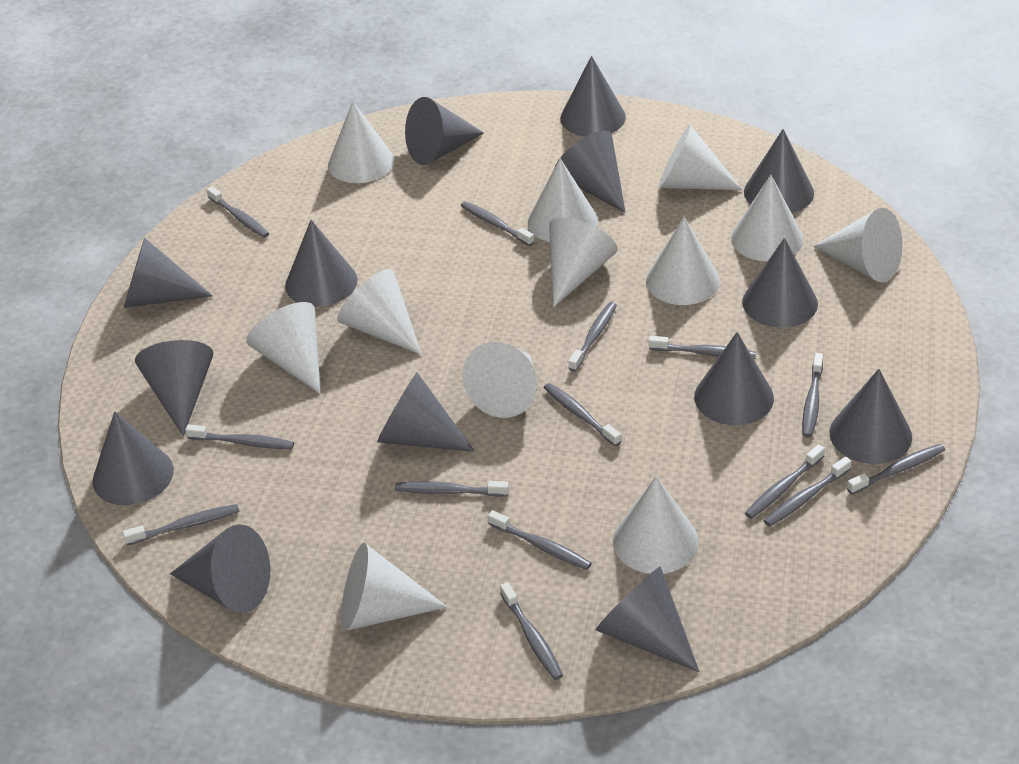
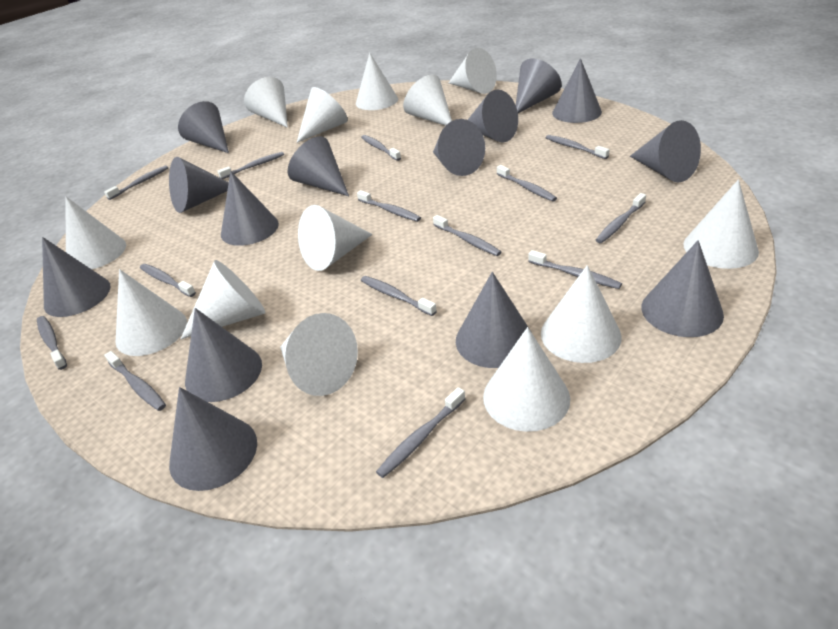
white cone: [246,302,321,394] [328,101,395,183] [337,269,422,355] [341,543,448,631] [462,342,537,418] [528,158,598,242] [549,217,618,307] [613,476,699,574] [646,217,720,305] [659,125,743,190] [731,175,804,262] [813,208,903,283] = 12 -> [66,197,126,269] [115,269,187,356] [181,260,265,339] [244,77,288,128] [280,313,358,396] [297,87,348,143] [298,205,373,271] [356,53,398,110] [403,75,452,126] [449,48,497,94] [483,327,570,432] [541,265,622,363] [683,180,759,269] = 13

